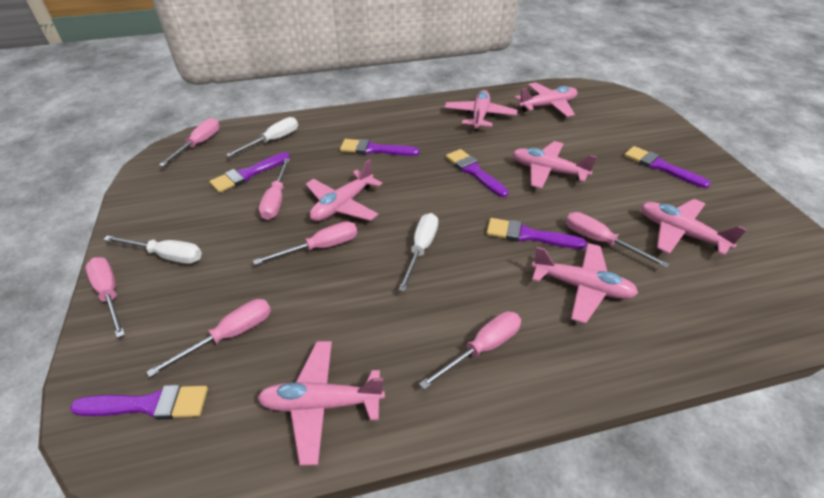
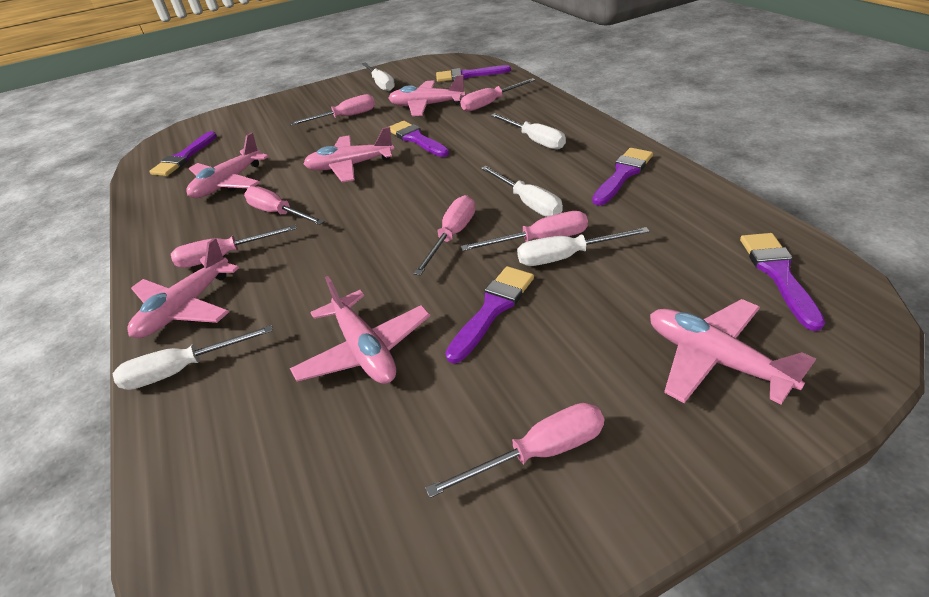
pink plane: [257,341,385,466] [306,159,382,221] [444,90,517,132] [512,141,597,189] [515,82,577,117] [531,243,638,324] [641,199,747,256] = 7 -> [127,238,239,338] [187,133,269,198] [290,276,430,384] [303,127,395,183] [388,75,466,116] [650,299,816,405] = 6
white screwdriver: [103,236,202,264] [226,117,298,157] [398,213,438,292] = 3 -> [113,325,273,390] [362,62,395,91] [481,166,563,217] [491,113,566,150] [517,227,650,266] = 5

